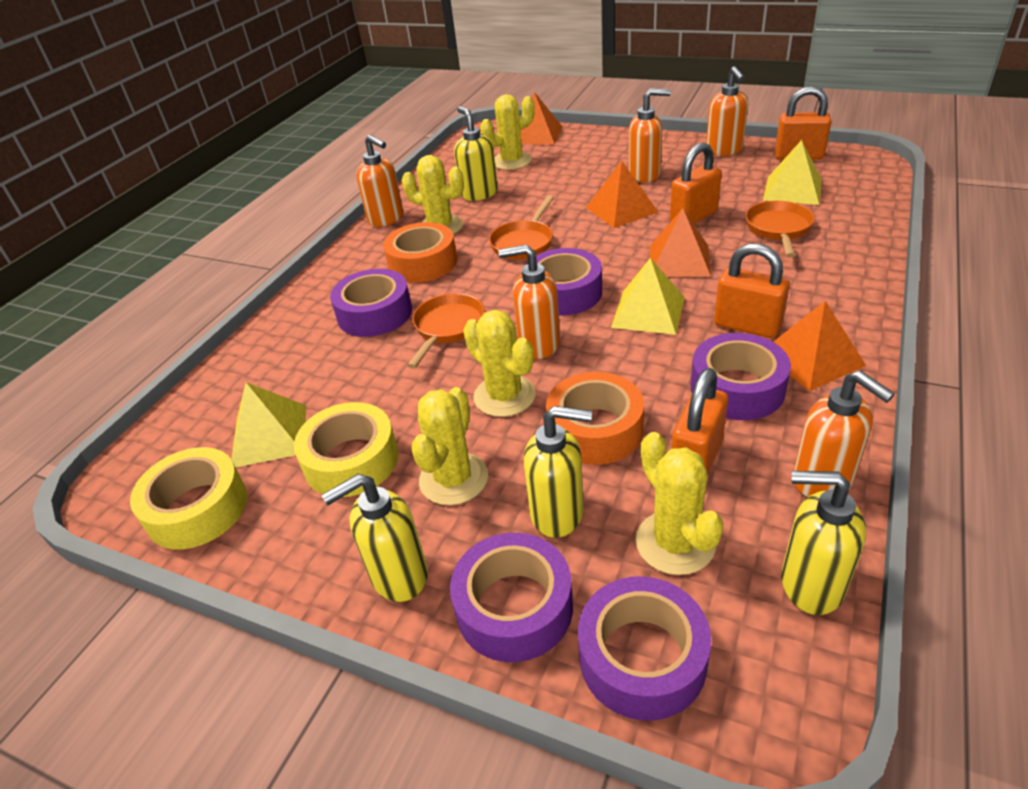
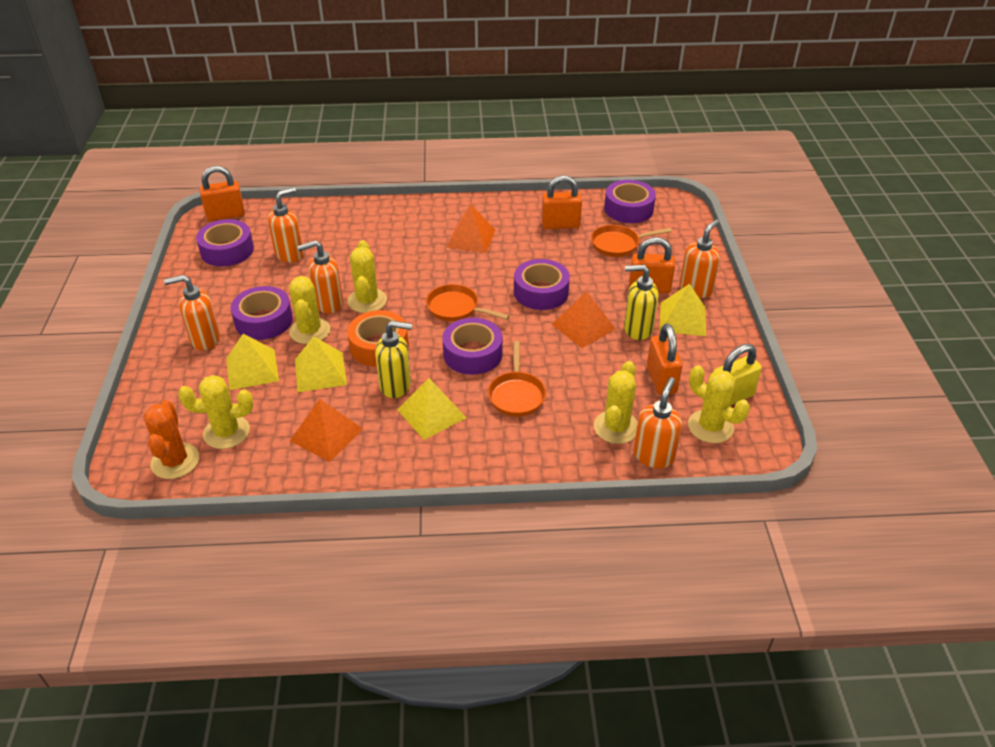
orange cactus: none = 0 -> [143,400,199,479] = 1
orange pyramid: [520,92,563,144] [586,161,658,228] [650,208,711,277] [773,301,866,391] = 4 -> [290,399,363,462] [446,204,496,253] [552,291,616,348] = 3
orange tape: [383,222,457,283] [546,372,644,465] = 2 -> [347,310,409,367] = 1
yellow padlock: none = 0 -> [713,344,762,406] = 1
yellow pyramid: [231,382,306,467] [611,258,685,335] [763,140,822,205] = 3 -> [227,334,279,390] [295,336,347,392] [397,378,467,440] [660,284,706,336] = 4
yellow soap dispenser: [322,474,428,602] [454,106,498,201] [524,406,592,538] [781,471,866,615] = 4 -> [375,321,412,398] [624,265,659,340] = 2
yellow tape: [130,447,247,549] [294,402,399,497] = 2 -> none = 0

